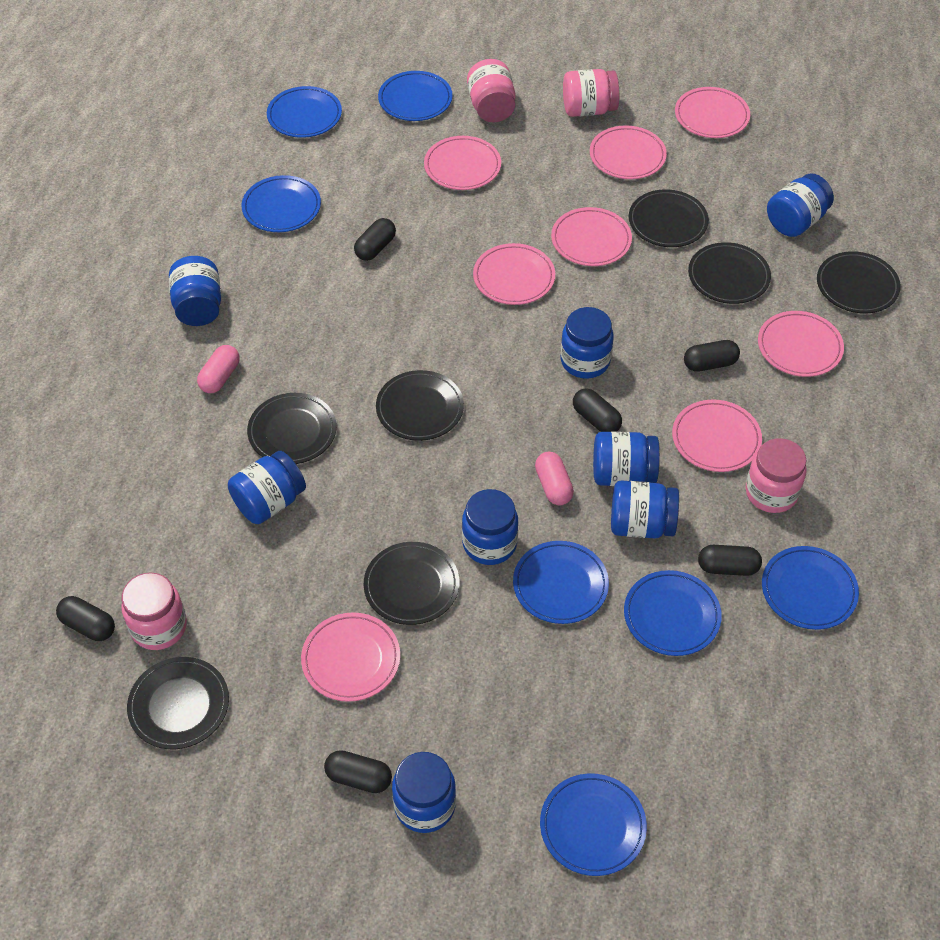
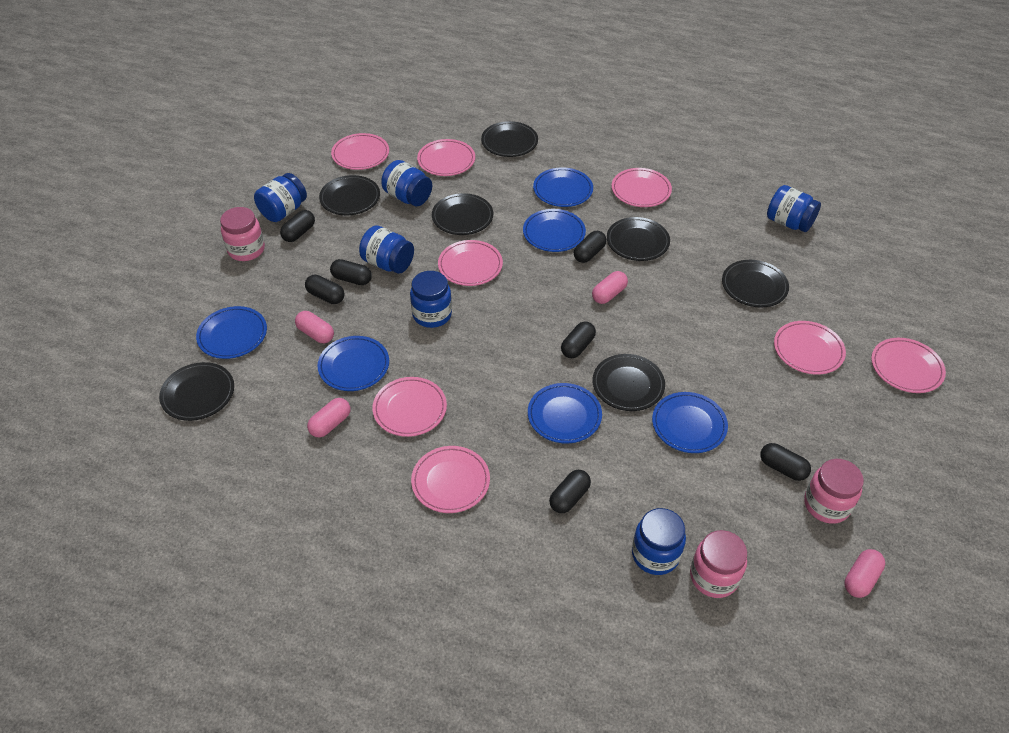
black capsule: [56,596,115,641] [324,750,392,793] [354,218,396,261] [573,388,622,432] [684,340,740,372] [698,545,762,576] = 6 -> [280,210,315,242] [305,275,345,304] [330,259,372,285] [549,470,591,513] [561,321,596,358] [574,231,607,263] [760,443,811,481] = 7
blue jar: [169,256,221,326] [228,451,306,524] [392,752,456,833] [462,489,518,565] [561,307,614,379] [593,431,660,486] [611,480,679,538] [767,173,834,237] = 8 -> [254,173,307,222] [359,226,414,274] [381,160,432,206] [410,271,452,328] [632,508,686,575] [767,185,821,232] = 6
blue plate: [242,175,321,232] [267,86,342,138] [378,71,452,121] [513,541,609,624] [540,773,647,876] [624,570,722,656] [762,546,859,630] = 7 -> [196,306,267,359] [317,336,389,391] [523,209,586,252] [528,383,602,444] [533,167,593,207] [652,392,728,453] = 6
pink capsule: [197,345,240,393] [535,452,574,505] = 2 -> [295,311,334,343] [307,398,350,437] [592,271,628,304] [844,549,885,598] = 4
pink jar: [121,572,187,650] [467,59,515,122] [563,69,619,117] [746,438,807,513] = 4 -> [220,207,265,261] [690,530,747,598] [804,459,864,524] = 3

